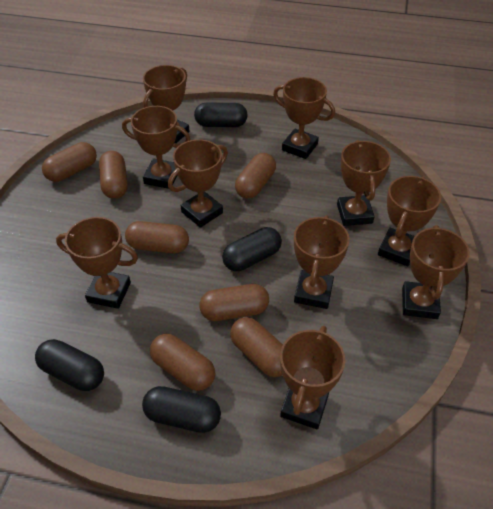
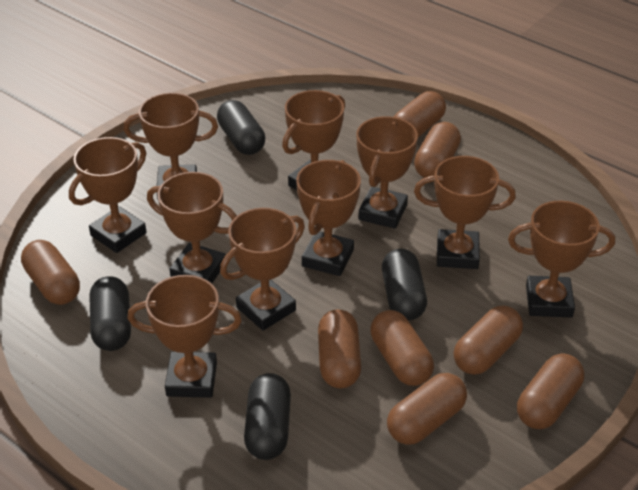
brown capsule: [42,142,97,182] [99,151,128,199] [125,221,189,254] [150,334,215,391] [199,284,269,321] [230,317,283,377] [235,153,276,199] = 7 -> [21,240,80,305] [318,309,361,388] [370,310,434,386] [387,373,467,445] [394,91,446,137] [414,122,461,178] [454,306,523,375] [517,353,584,429] = 8

